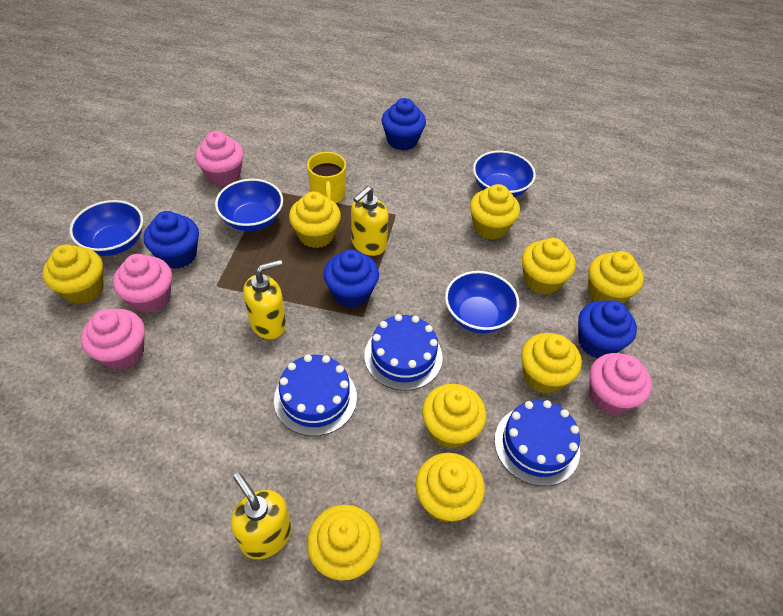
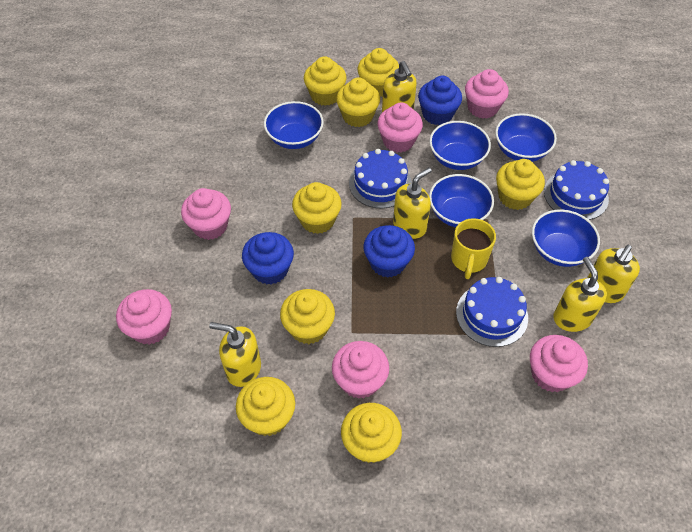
blue bowl: [70,200,143,256] [215,179,283,231] [445,271,519,333] [473,150,536,197] = 4 -> [264,101,324,149] [429,121,491,170] [429,174,494,227] [495,113,557,162] [532,209,600,267] = 5
blue cupcake: [144,211,199,269] [324,249,379,308] [382,98,426,151] [578,300,637,358] = 4 -> [242,232,294,285] [363,225,415,278] [418,76,462,125] = 3
pink cupcake: [81,309,145,370] [113,254,172,313] [195,131,244,186] [589,353,652,415] = 4 -> [116,289,172,345] [181,188,231,240] [332,341,389,399] [377,102,423,153] [465,69,509,119] [530,335,588,392] = 6
yellow cupcake: [42,245,104,304] [289,191,341,248] [307,505,381,581] [415,453,485,523] [422,384,486,449] [470,184,520,240] [521,333,582,394] [522,238,576,295] [588,251,644,304] = 9 -> [236,377,295,436] [280,289,335,344] [292,182,342,234] [304,56,347,106] [336,77,380,127] [341,403,402,463] [357,48,399,97] [496,159,545,210] = 8
yellow soap dispenser: [231,472,291,559] [243,260,286,339] [351,186,389,256] = 3 -> [209,322,261,387] [382,61,417,112] [393,167,432,239] [553,257,607,332] [587,245,640,303] = 5

